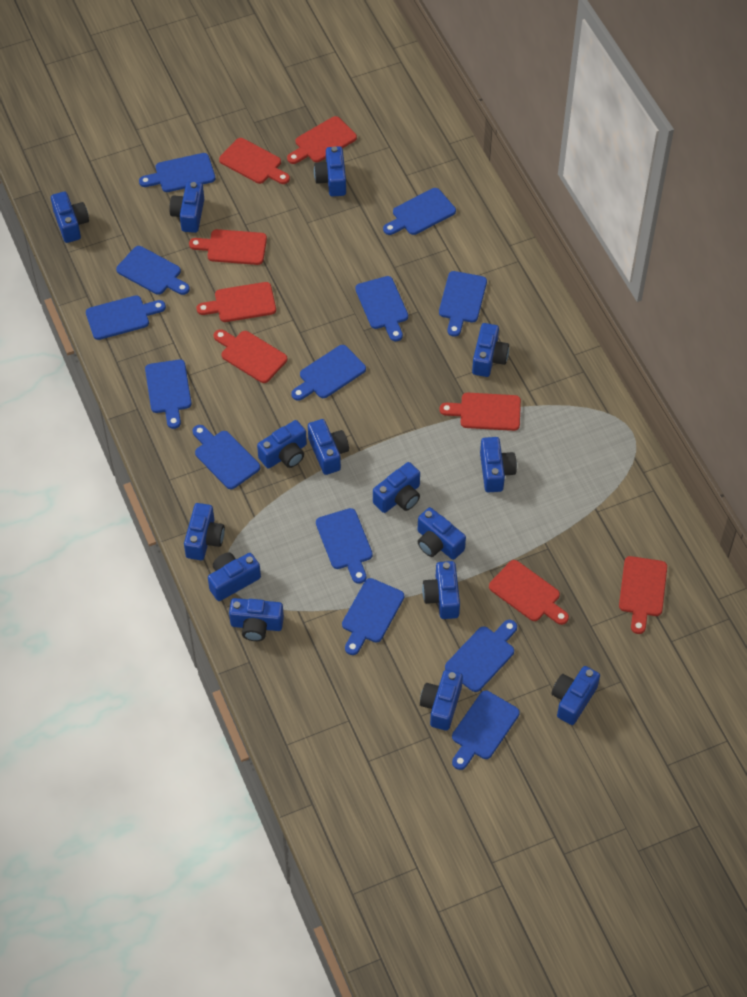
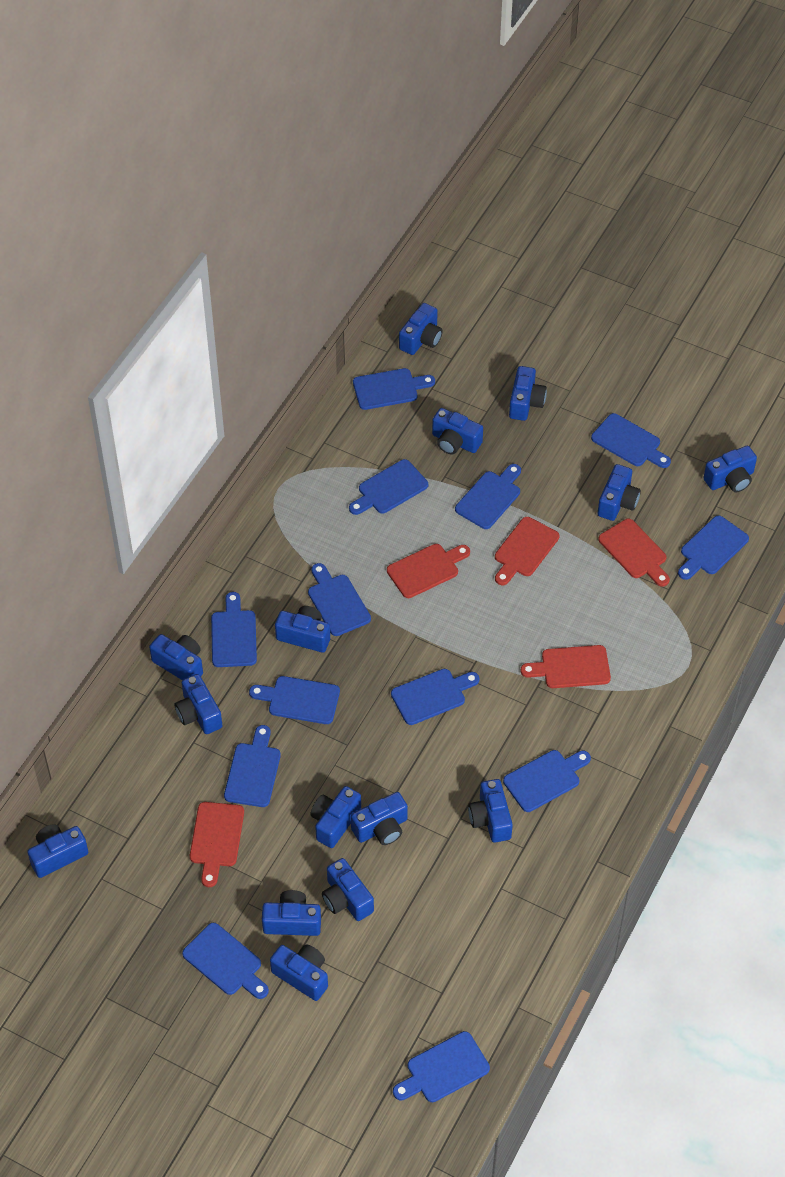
red cutting board: [189,229,267,265] [197,282,276,322] [214,329,287,383] [219,138,290,184] [287,116,357,164] [439,393,521,431] [489,560,569,625] [619,556,667,634] = 8 -> [190,802,244,887] [387,544,470,598] [495,517,559,585] [520,645,611,688] [598,519,670,587] = 5

